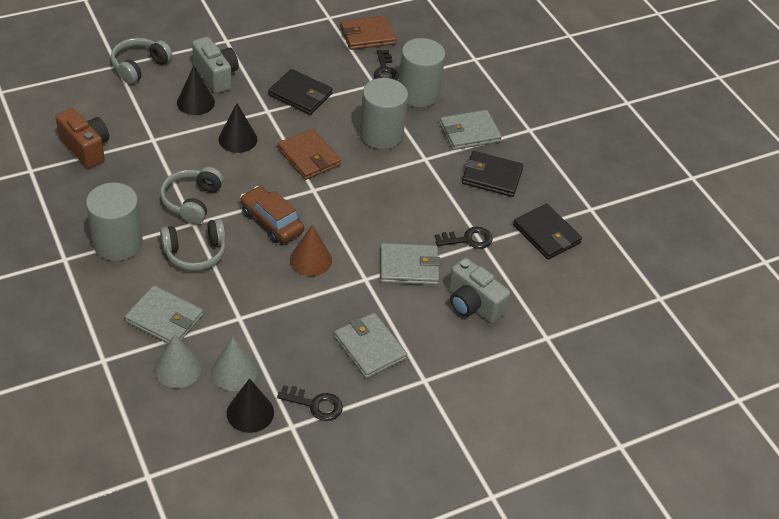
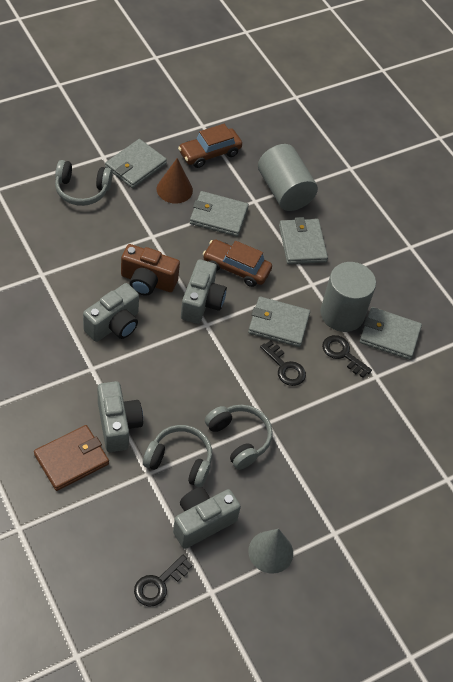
black cone: [177,66,215,115] [218,103,257,153] [227,378,274,433] = 3 -> none = 0
black wallet: [269,69,333,115] [462,151,524,197] [513,204,582,260] = 3 -> none = 0
brown car: [240,186,304,243] = 1 -> [178,124,242,168] [203,239,272,287] = 2
brown wallet: [277,129,341,180] [340,16,396,50] = 2 -> [34,425,109,491] = 1
grey camera: [192,37,239,94] [448,258,510,323] = 2 -> [83,283,139,342] [98,381,143,452] [173,487,241,549] [181,260,227,324] = 4
grey cone: [155,334,202,388] [211,337,257,391] = 2 -> [249,529,293,574] = 1
grey cylinder: [86,183,143,261] [360,78,408,149] [399,38,445,107] = 3 -> [258,144,318,211] [320,262,376,332] = 2
grey wallet: [125,285,203,344] [334,313,407,378] [380,243,441,285] [439,110,502,150] = 4 -> [105,139,167,188] [190,191,249,237] [248,296,310,347] [279,217,328,264] [360,307,422,360] = 5

